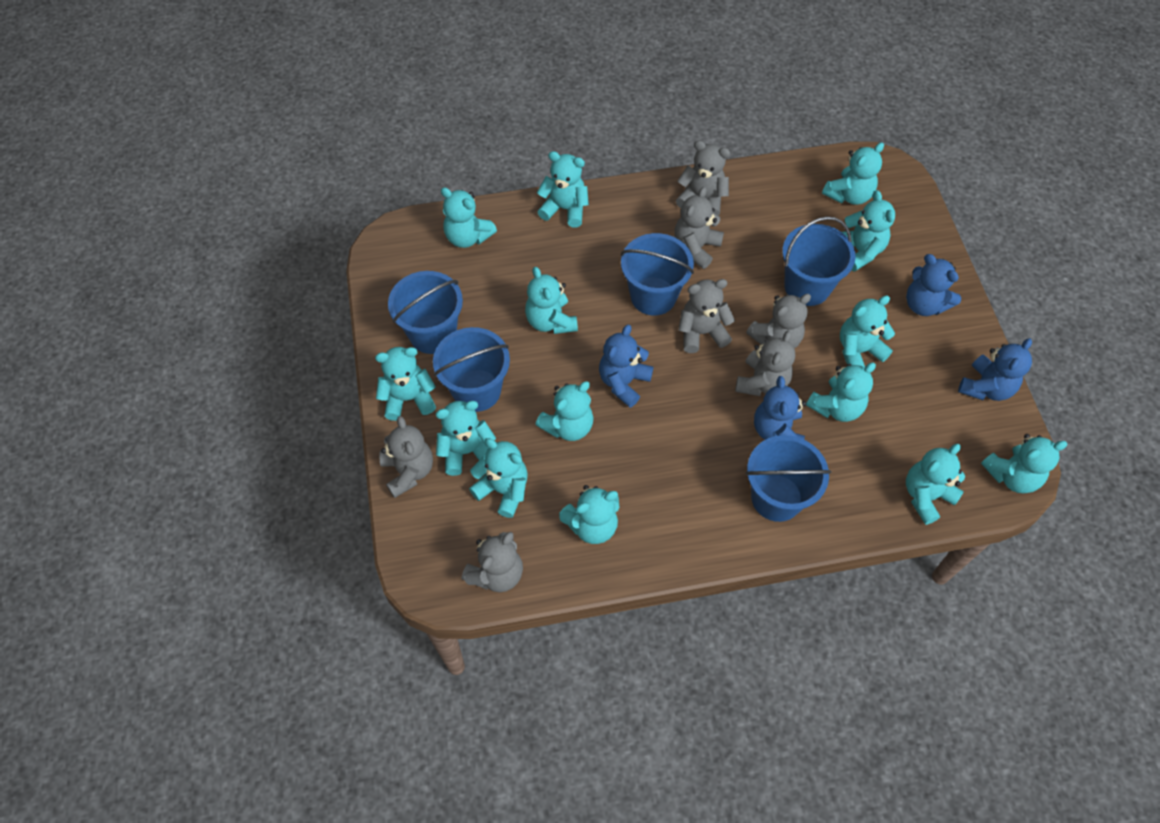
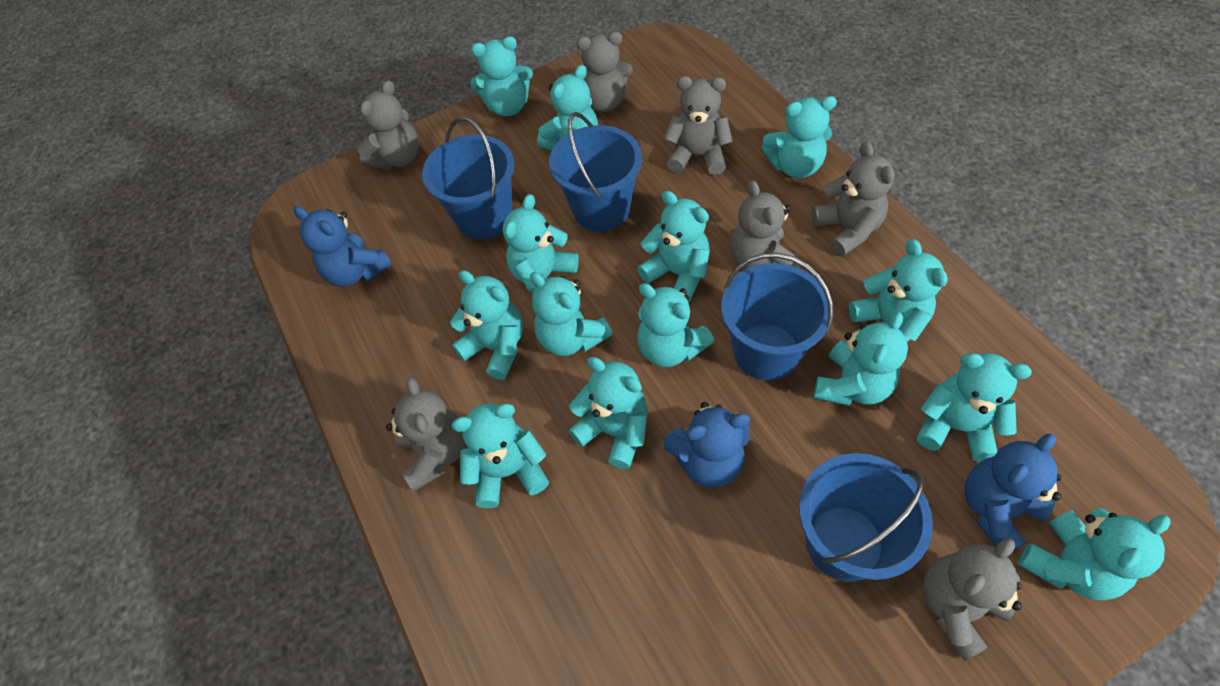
blue bucket: [388,271,463,354] [433,327,510,412] [621,233,694,316] [746,435,832,522] [782,216,856,306] = 5 -> [422,117,515,240] [549,112,642,232] [721,253,834,381] [799,453,933,582] = 4
blue teddy bear: [599,325,654,408] [754,376,806,440] [906,254,961,316] [958,338,1032,401] = 4 -> [294,206,392,287] [663,402,750,488] [964,434,1062,550] = 3

